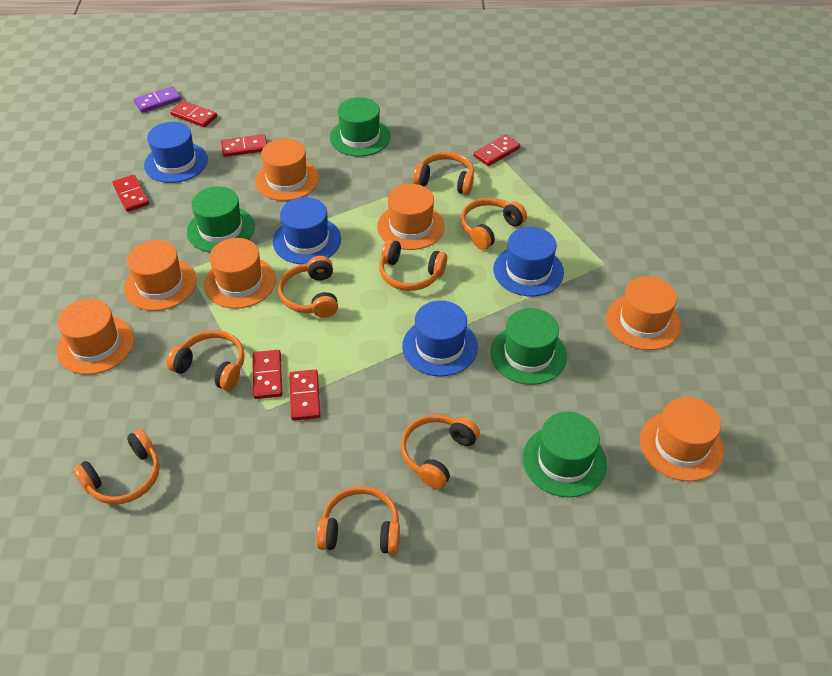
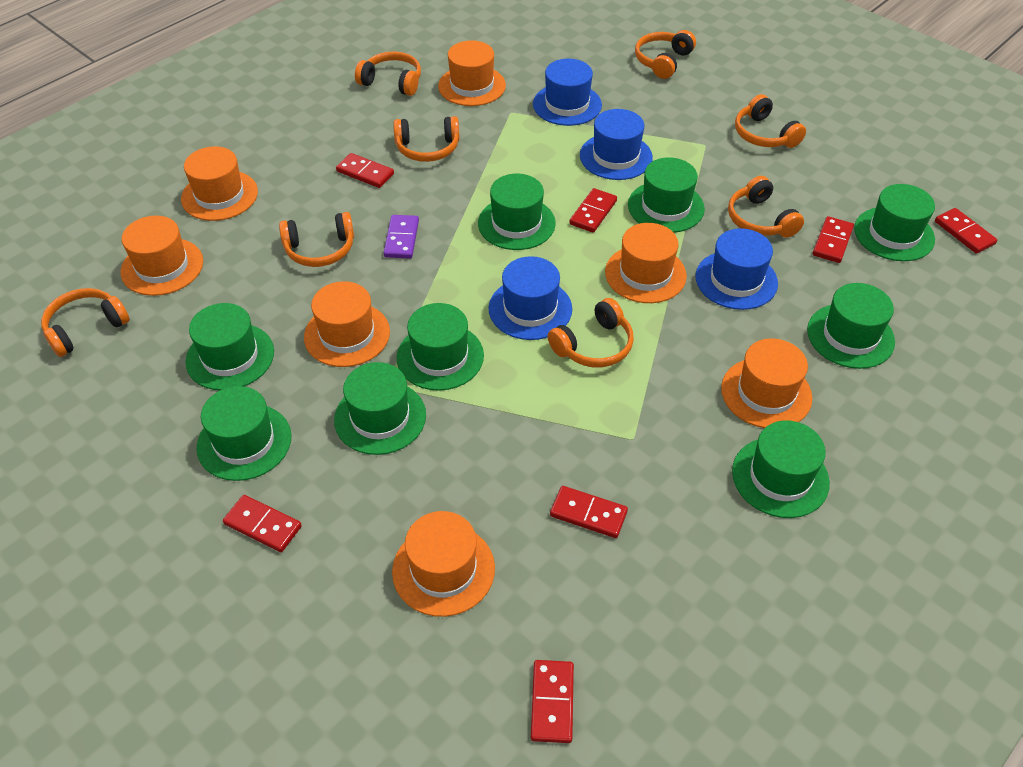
green hat: [187,186,255,253] [330,97,391,157] [490,308,567,385] [523,412,607,497] = 4 -> [185,303,274,390] [196,386,291,481] [334,362,426,455] [396,303,484,391] [478,174,556,250] [628,158,705,233] [732,420,830,518] [807,283,895,369] [854,184,935,261] = 9
red domino: [113,175,149,212] [170,101,217,127] [221,134,267,157] [253,350,282,399] [289,370,321,421] [474,135,520,166] = 6 -> [223,495,302,552] [336,153,394,188] [531,660,574,743] [550,486,628,538] [569,188,617,233] [813,216,854,263] [935,208,997,254] = 7

